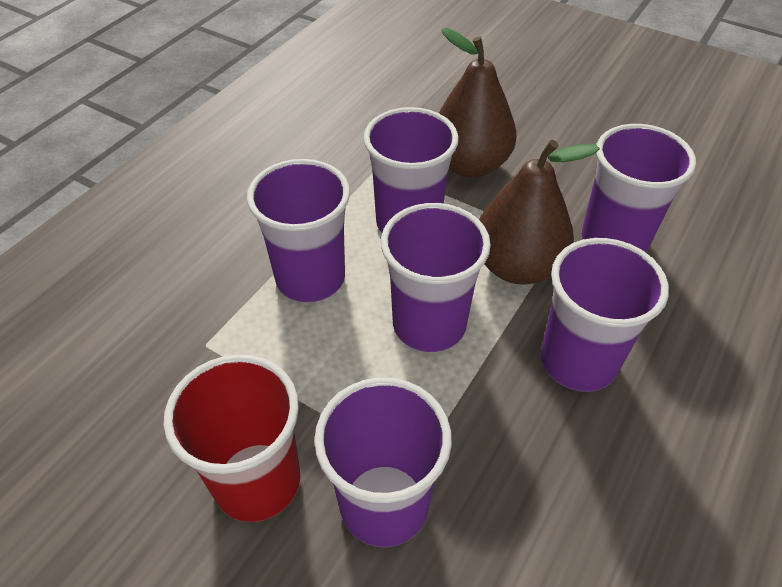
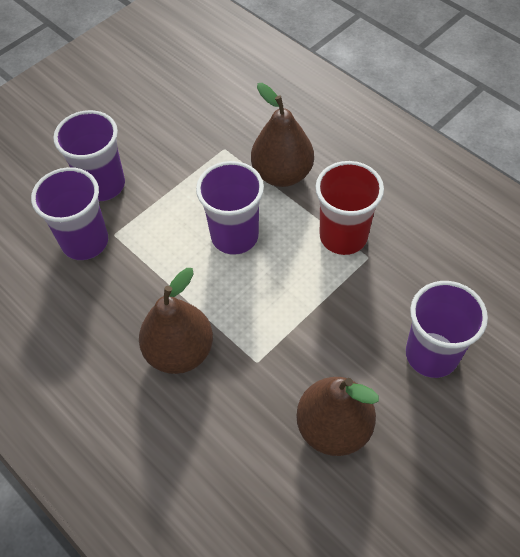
brown pear: [439,28,517,177] [479,140,600,284] = 2 -> [139,268,213,374] [251,83,314,187] [296,377,379,456] = 3
purple cup: [247,159,350,303] [314,377,452,547] [363,107,459,233] [381,203,491,352] [541,238,669,392] [581,124,696,252] = 6 -> [31,167,108,260] [53,110,125,201] [196,161,264,255] [406,281,488,378] = 4

